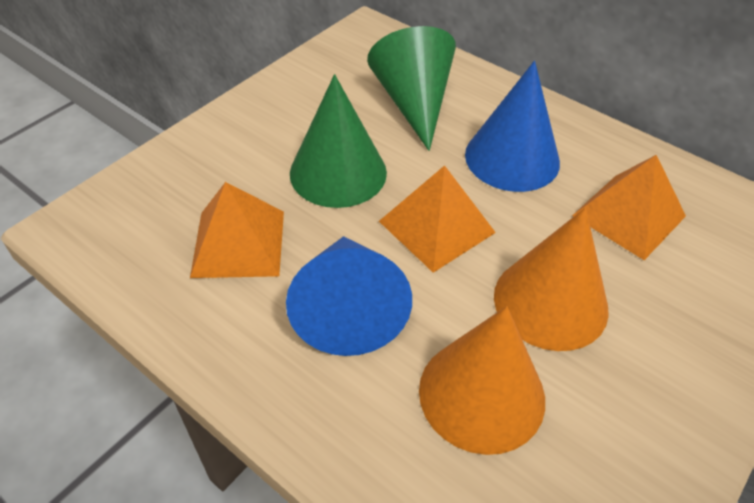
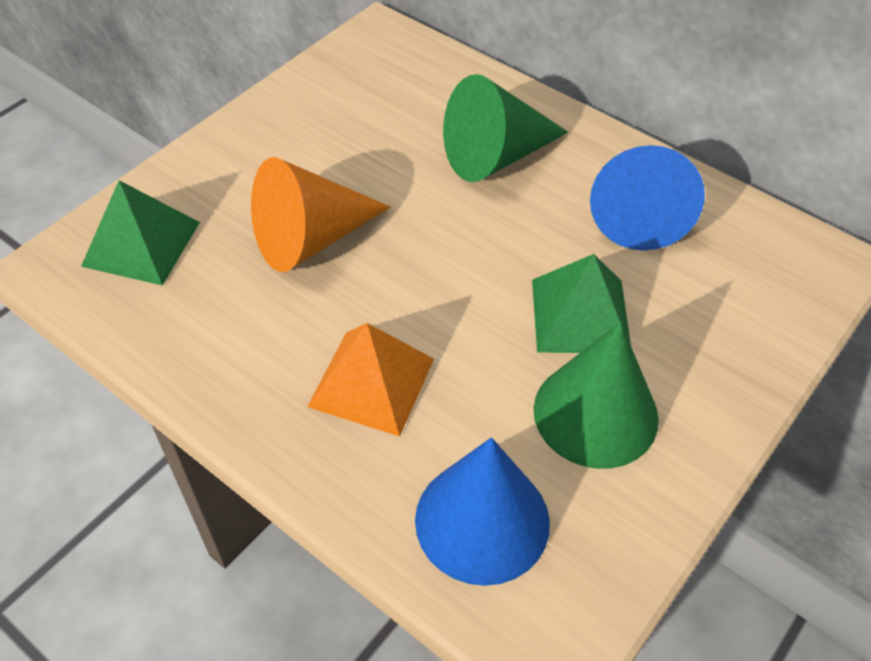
green pyramid: none = 0 -> [81,180,200,286] [532,254,631,353] = 2
orange cone: [419,306,545,455] [494,208,609,351] = 2 -> [251,157,390,272] = 1
orange pyramid: [190,182,284,278] [379,165,496,273] [572,155,686,260] = 3 -> [307,323,434,437] = 1

